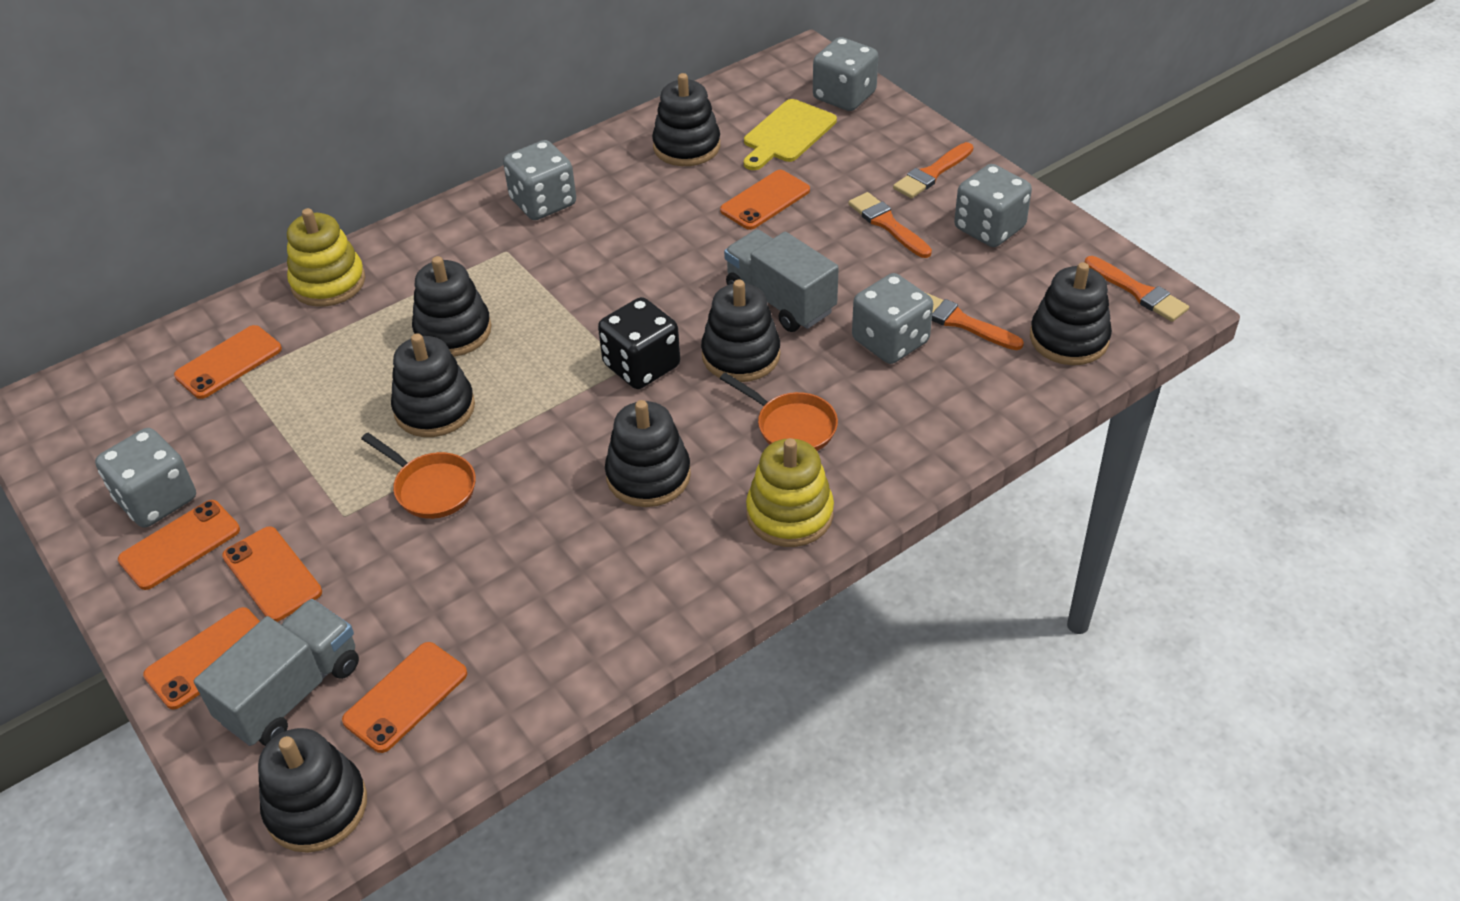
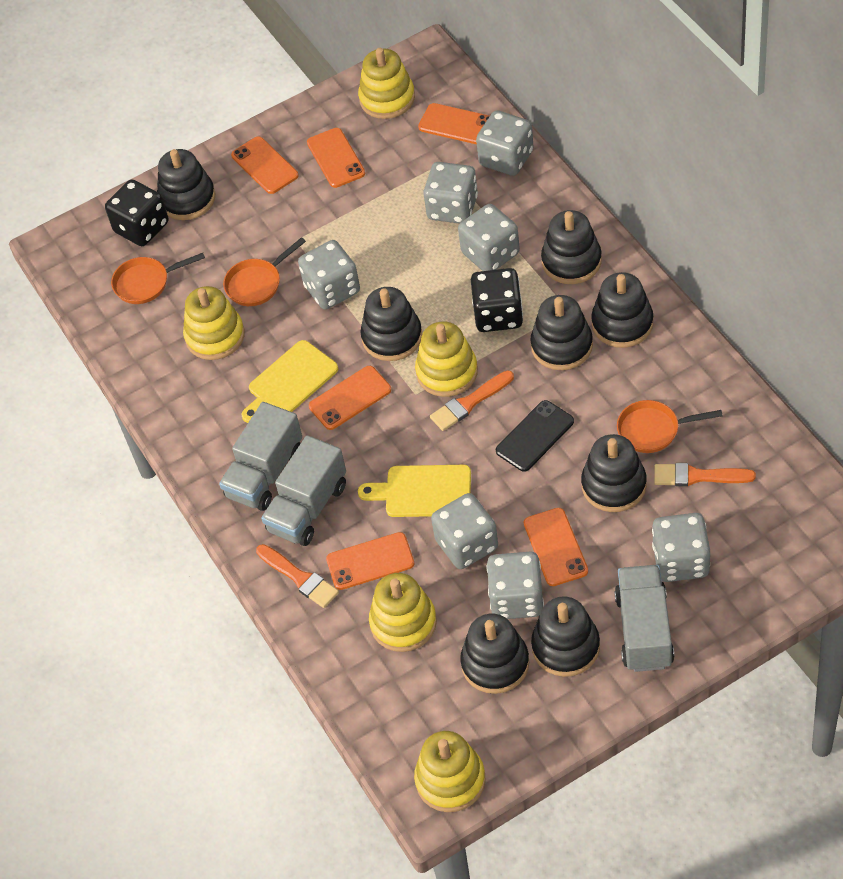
black dice: [598,297,680,389] = 1 -> [105,179,168,246] [471,268,523,332] = 2
black phone: none = 0 -> [496,400,574,472] = 1
black stacking toy: [258,728,367,853] [391,333,475,437] [412,256,491,357] [605,400,691,507] [652,73,720,166] [701,280,780,382] [1030,262,1112,365] = 7 -> [157,149,215,220] [360,287,422,361] [460,614,529,694] [530,295,593,370] [531,596,600,677] [541,210,602,284] [581,434,647,512] [591,272,653,348] = 8
grey dice: [95,428,196,528] [503,140,576,220] [813,37,878,111] [852,273,933,364] [954,164,1032,247] = 5 -> [298,240,360,310] [423,162,478,224] [431,493,498,569] [458,204,520,271] [476,110,534,176] [487,551,544,619] [652,513,710,582] = 7
grey truck: [194,599,359,746] [724,229,839,332] = 2 -> [219,402,302,511] [261,435,346,546] [614,565,674,672] = 3
orange brush: [848,192,932,258] [893,142,973,198] [925,292,1024,350] [1085,256,1189,322] = 4 -> [256,544,339,608] [430,370,514,431] [654,463,756,486] = 3
orange pan: [361,433,476,519] [720,372,838,451] = 2 -> [111,253,205,304] [223,237,306,306] [617,400,723,453] = 3
yellow cutting board: [744,99,837,170] = 1 -> [241,340,338,423] [358,465,471,517] = 2
yellow stacking toy: [287,208,365,307] [746,438,834,547] = 2 -> [183,286,245,360] [358,48,415,119] [369,573,437,652] [414,731,486,812] [415,321,478,397] = 5

